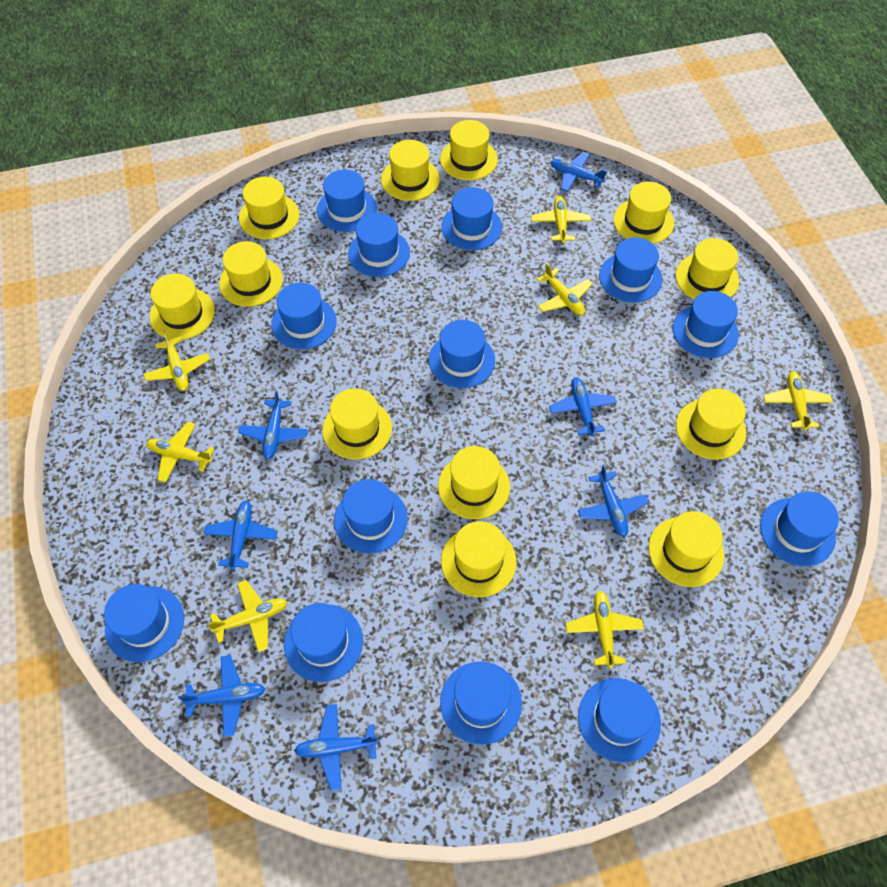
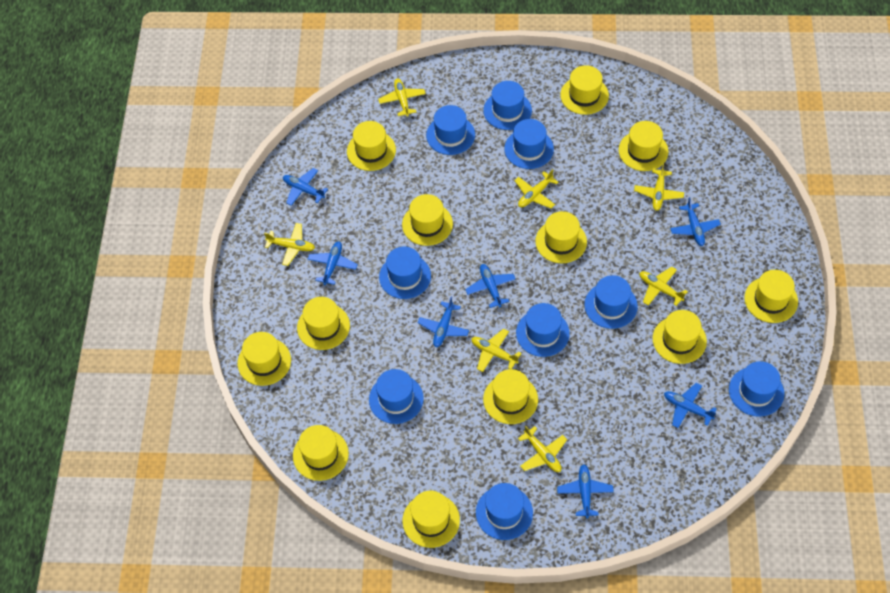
blue hat: [104,584,184,662] [271,282,336,349] [284,603,363,682] [317,169,377,232] [334,479,408,554] [348,213,410,277] [429,320,495,388] [440,662,522,745] [441,187,502,250] [578,678,661,763] [599,237,662,303] [673,291,739,358] [760,491,839,566] = 13 -> [369,369,424,424] [379,247,431,299] [426,105,475,155] [476,483,533,540] [483,81,532,130] [504,119,554,169] [516,303,570,357] [584,275,638,329] [729,361,784,417] = 9

